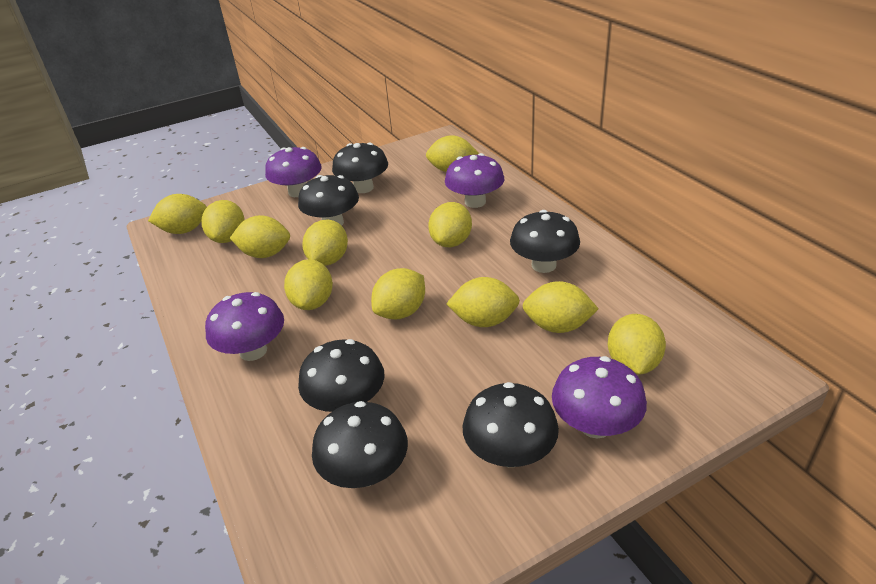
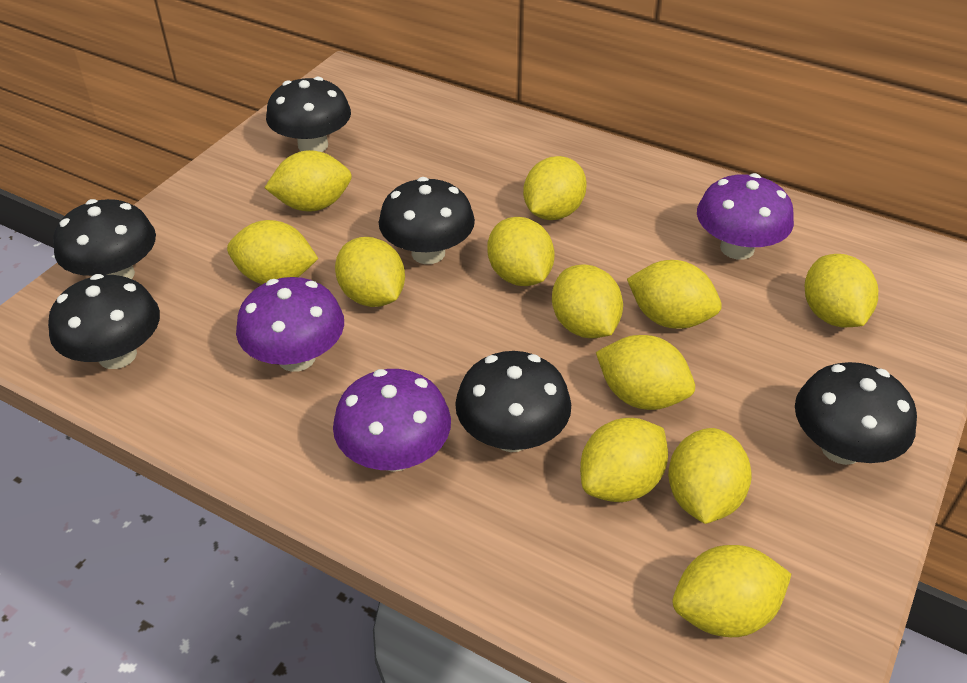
purple mushroom: [205,292,284,361] [265,147,322,197] [445,153,504,208] [552,356,647,438] = 4 -> [236,277,344,372] [333,369,451,472] [697,173,794,260] = 3
yellow lemon: [148,194,207,234] [201,200,245,243] [230,215,290,258] [284,259,333,310] [302,220,348,266] [371,268,425,319] [426,135,478,172] [428,202,472,247] [446,277,520,327] [522,281,599,333] [608,314,666,375] = 11 -> [227,220,318,284] [265,150,352,212] [335,237,405,307] [487,217,555,286] [523,156,587,220] [552,264,623,338] [580,418,668,502] [596,335,695,410] [627,260,722,329] [668,428,752,524] [673,545,791,637] [805,254,878,327] = 12

